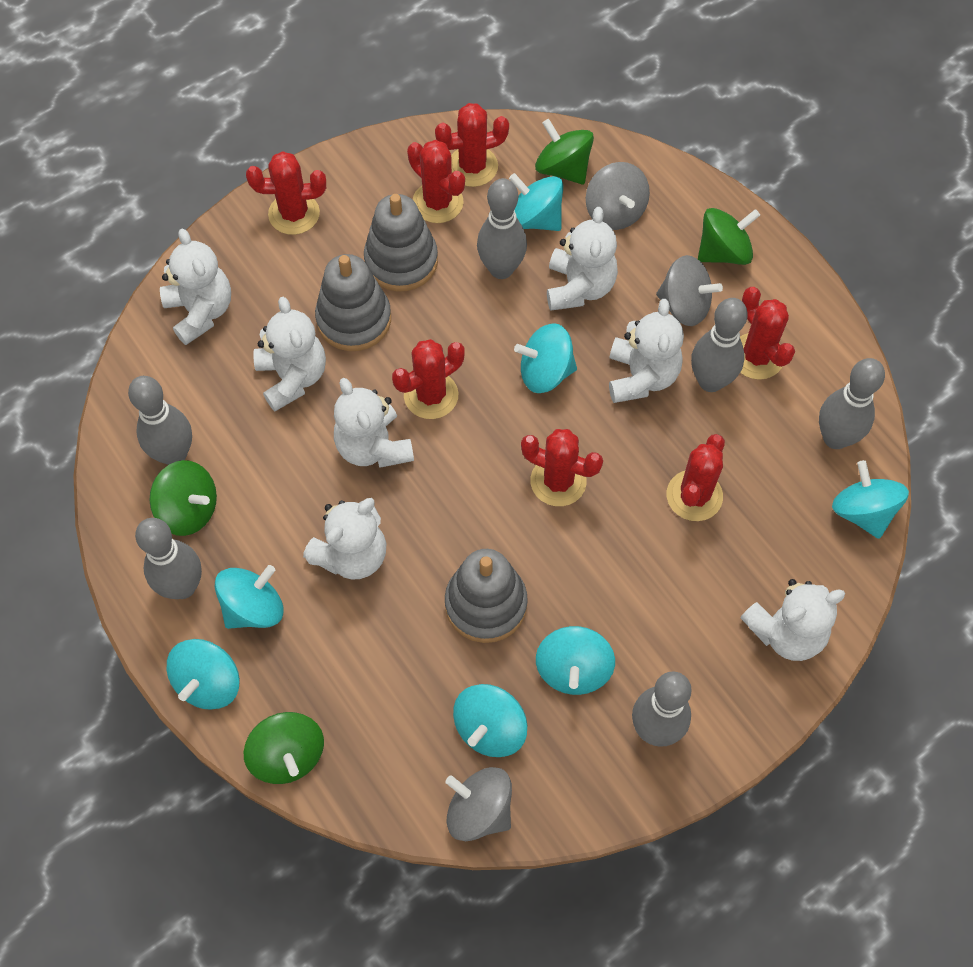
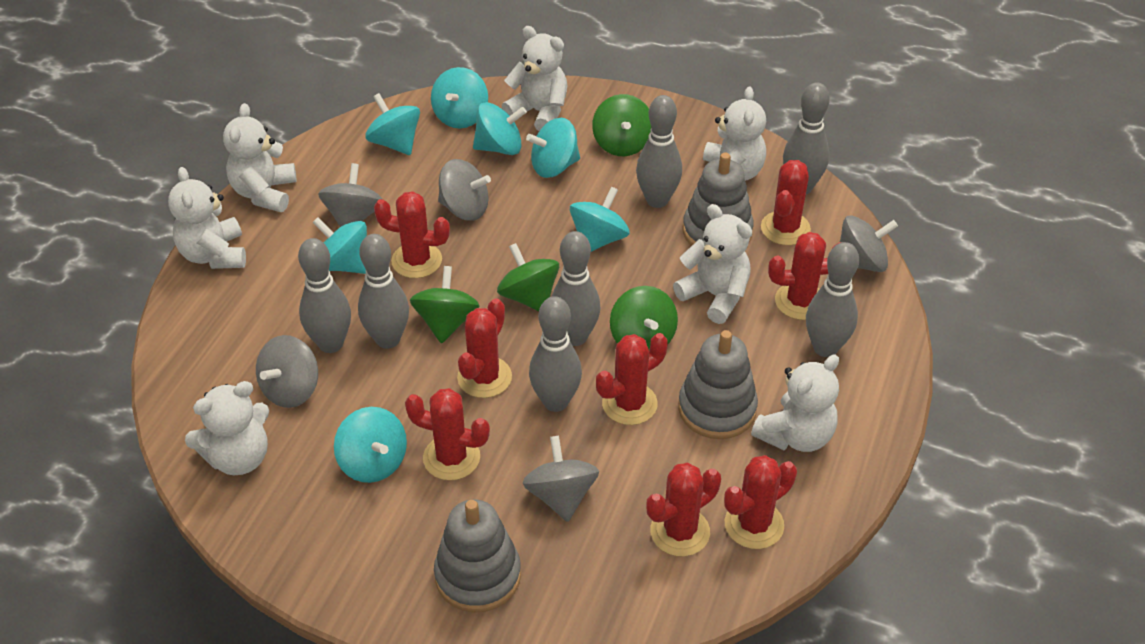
grey bowling pin: [128,376,192,465] [135,518,202,599] [477,178,527,279] [632,672,692,747] [691,298,748,392] [819,358,885,449] = 6 -> [298,238,351,353] [358,234,409,349] [529,296,582,412] [551,231,601,346] [636,95,682,208] [783,82,830,194] [806,242,859,357] = 7
grey spinning top: [446,767,512,841] [586,162,650,230] [656,255,723,326] = 3 -> [256,335,318,408] [318,163,382,227] [438,159,491,221] [522,436,599,522] [840,215,898,272] = 5
red cactus: [246,151,326,235] [392,339,464,419] [407,140,465,223] [435,103,509,187] [521,429,603,506] [667,434,725,521] [740,287,795,380] = 7 -> [374,191,450,278] [405,388,490,481] [457,298,512,398] [596,333,668,425] [647,462,721,557] [724,455,797,549] [761,160,811,245] [768,232,841,320] = 8

